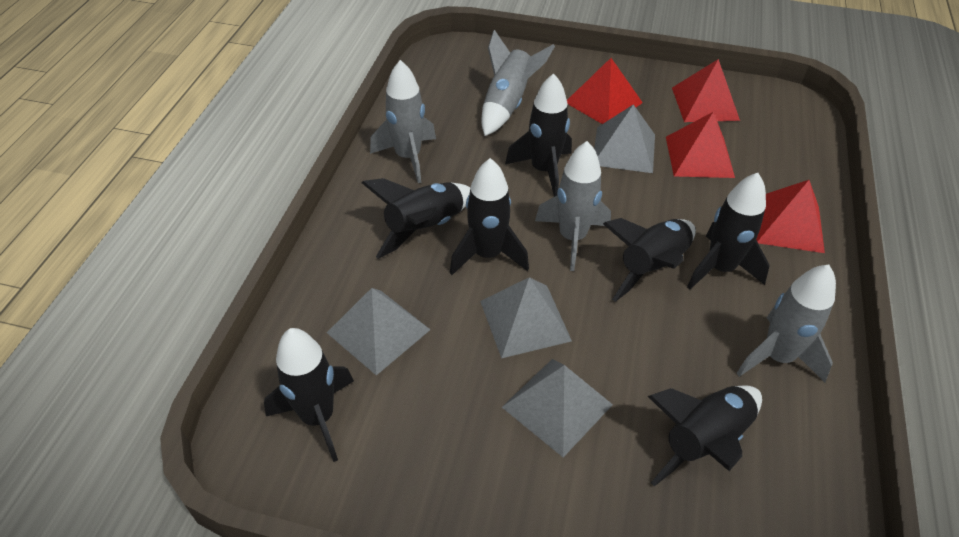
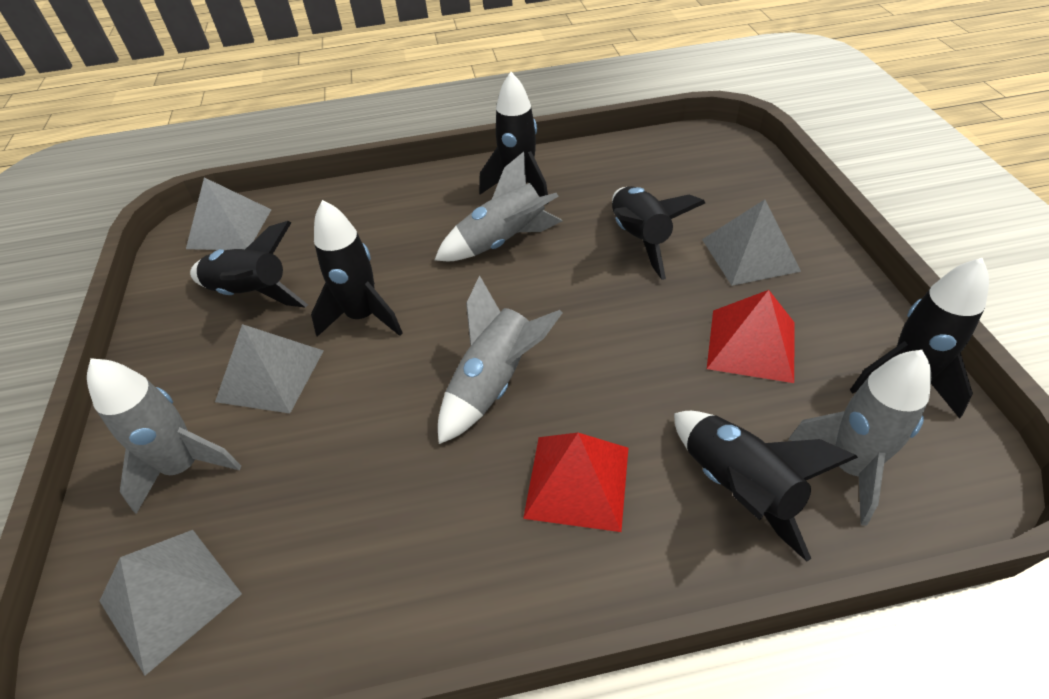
black rocket: [264,328,354,462] [362,178,470,259] [450,158,529,275] [505,73,572,197] [603,218,696,302] [648,386,762,486] [687,173,770,290] = 7 -> [190,221,308,308] [311,200,402,337] [479,72,549,204] [612,186,705,280] [674,411,858,562] [850,258,989,419] = 6
red pyramid: [567,58,643,124] [666,112,735,178] [672,59,740,122] [756,180,825,253] = 4 -> [523,433,628,532] [707,290,794,383] = 2

